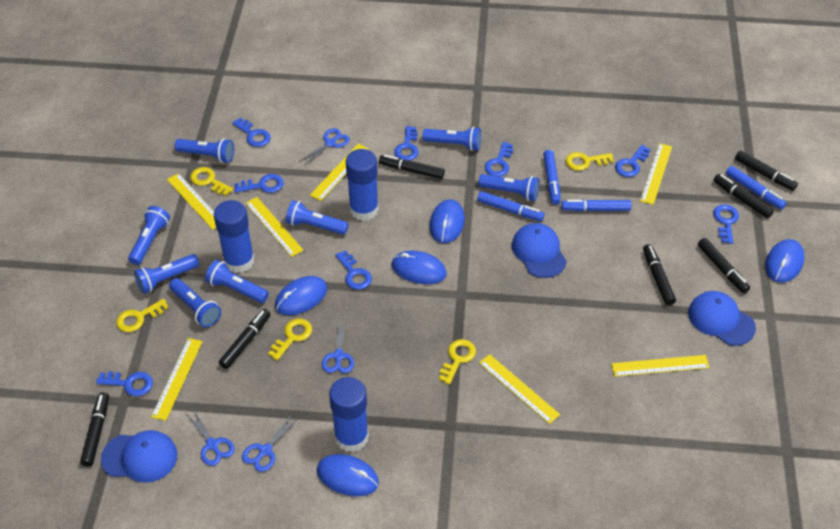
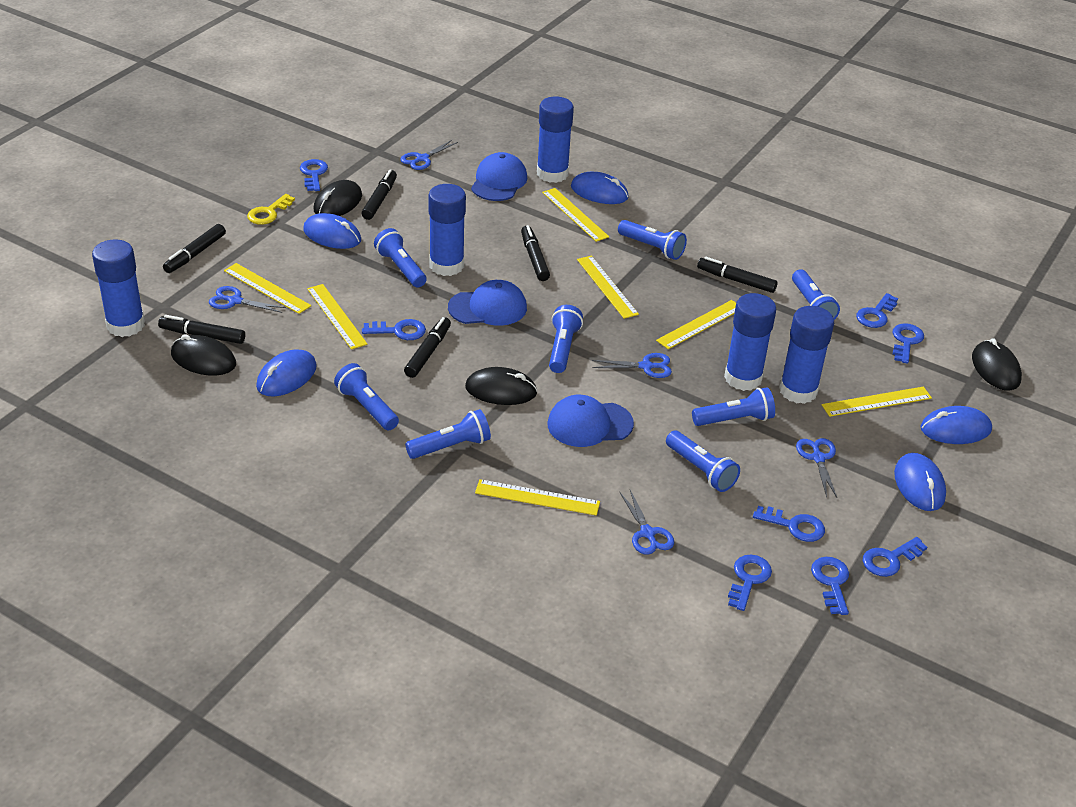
black marker: [80,392,109,467] [219,309,271,369] [379,155,445,179] [643,244,676,305] [698,238,750,293] [713,174,774,218] [735,151,798,191] = 7 -> [158,315,245,344] [163,224,226,273] [361,169,397,220] [404,317,451,378] [521,225,550,281] [697,257,778,293] = 6
black mouse: none = 0 -> [171,334,236,376] [314,180,362,216] [465,367,538,405] [972,338,1022,391] = 4
blue glue stick: [214,200,255,273] [329,377,369,452] [346,149,379,221] = 3 -> [92,239,145,337] [428,184,466,276] [537,97,574,183] [724,293,776,391] [779,306,834,404] = 5
blue marker: [477,191,545,221] [543,150,561,205] [561,199,632,212] [726,166,787,210] = 4 -> none = 0
blue scissors: [185,407,235,466] [242,413,298,472] [299,128,350,166] [322,320,354,373] = 4 -> [209,286,286,313] [400,140,458,170] [592,353,672,378] [620,490,674,555] [796,438,837,498] = 5
yellow key: [116,299,169,332] [190,167,233,196] [268,319,312,361] [439,339,476,385] [566,152,614,171] = 5 -> [247,194,295,225] = 1

